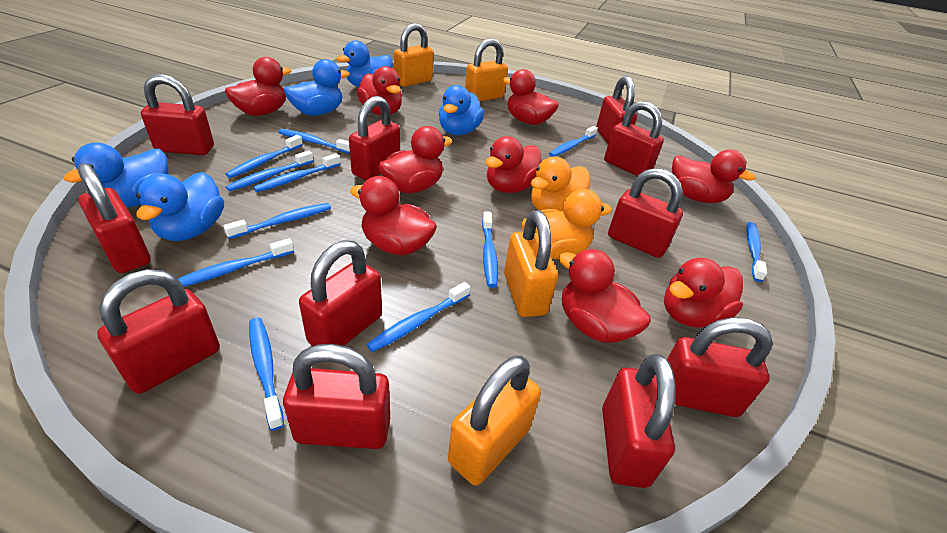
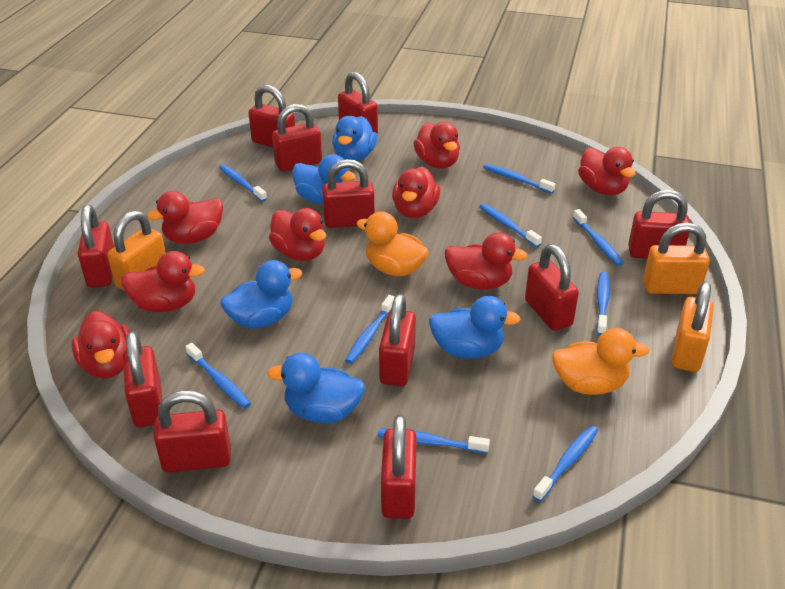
blue toothbrush: [177,238,294,287] [223,203,331,239] [226,135,303,178] [226,150,314,191] [249,317,284,431] [253,153,341,192] [278,129,350,154] [367,282,470,352] [482,211,498,288] [549,126,598,157] [746,222,767,282] = 11 -> [185,343,251,409] [219,164,267,202] [345,295,395,364] [378,428,490,454] [479,204,542,247] [483,164,555,194] [533,425,598,502] [573,209,623,266] [596,272,610,335] = 9
orange padlock: [394,23,434,87] [448,356,541,486] [465,38,508,101] [504,210,558,317] = 4 -> [107,210,166,291] [643,223,710,294] [672,281,714,372] = 3
red duck: [225,57,291,116] [350,176,437,255] [356,66,402,115] [378,126,452,193] [485,136,542,193] [503,69,559,125] [559,249,651,343] [664,258,743,328] [672,150,756,203] = 9 -> [71,311,130,379] [121,251,205,312] [147,191,223,244] [269,208,326,261] [392,167,441,218] [413,122,460,169] [445,232,527,290] [578,147,636,195] = 8

